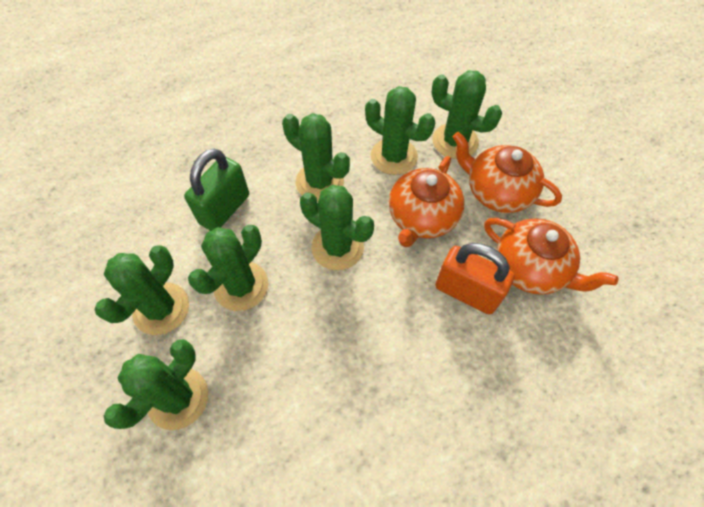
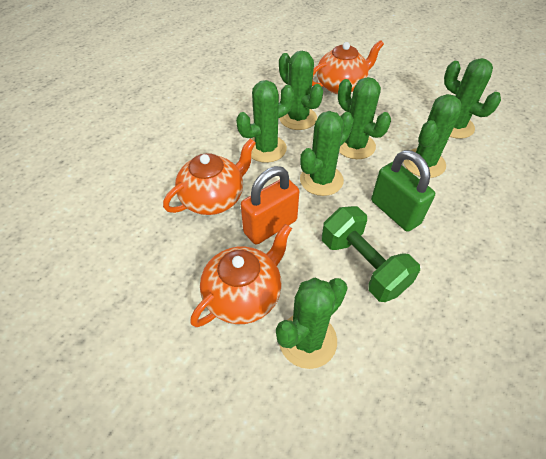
green dumbbell: none = 0 -> [322,206,420,302] = 1

